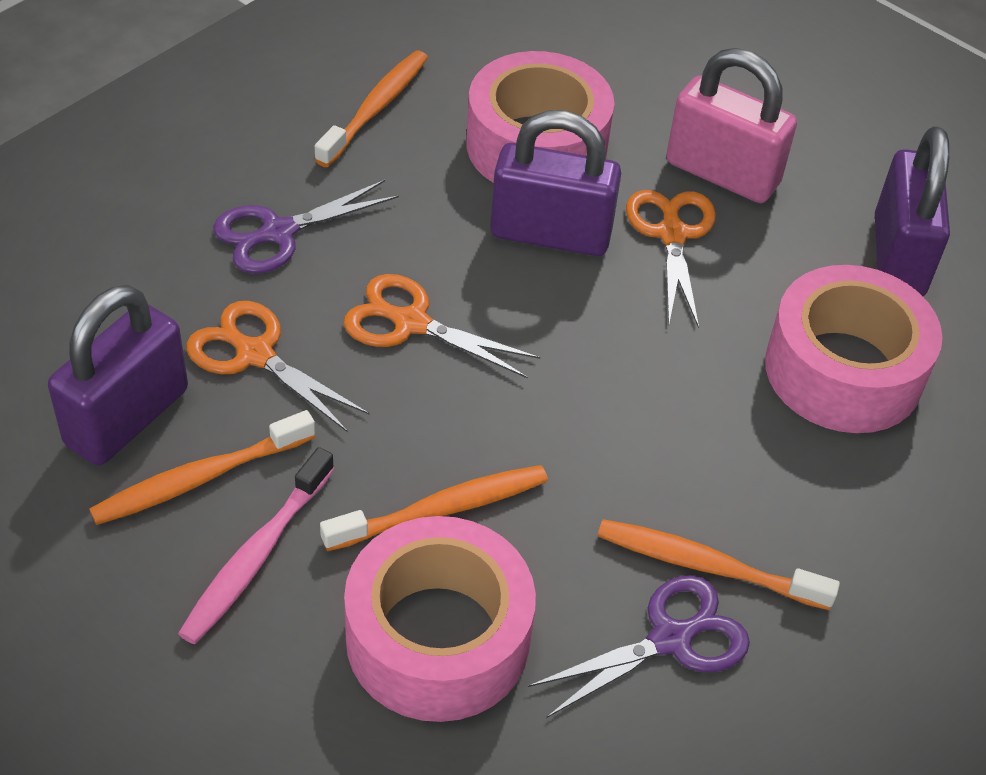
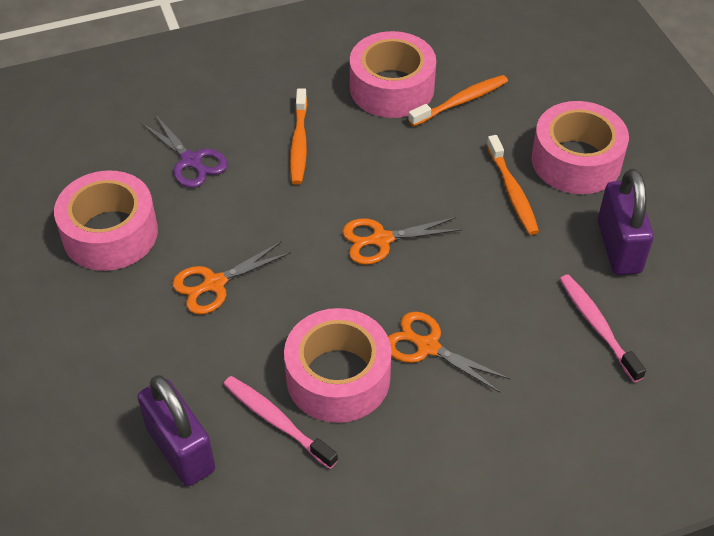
orange toothbrush: [89,410,315,525] [314,51,428,167] [320,465,548,551] [597,519,840,610] = 4 -> [290,88,308,185] [408,75,508,127] [486,135,539,235] = 3
pink padlock: [666,48,797,203] = 1 -> none = 0
pink tape: [344,516,536,722] [466,51,614,183] [765,265,942,433] = 3 -> [54,171,158,271] [284,308,392,423] [350,31,436,118] [532,101,629,194] = 4
pink toothbrush: [178,447,334,644] = 1 -> [224,376,338,469] [560,274,646,382] = 2
purple padlock: [48,285,188,465] [490,110,621,256] [875,126,950,296] = 3 -> [137,375,215,486] [598,169,654,275] = 2
purple scissors: [213,180,399,274] [528,575,750,718] = 2 -> [141,115,228,188] = 1

